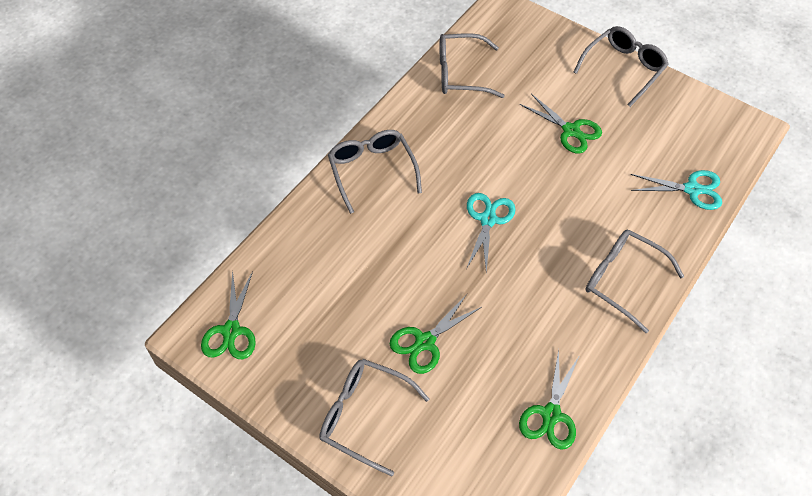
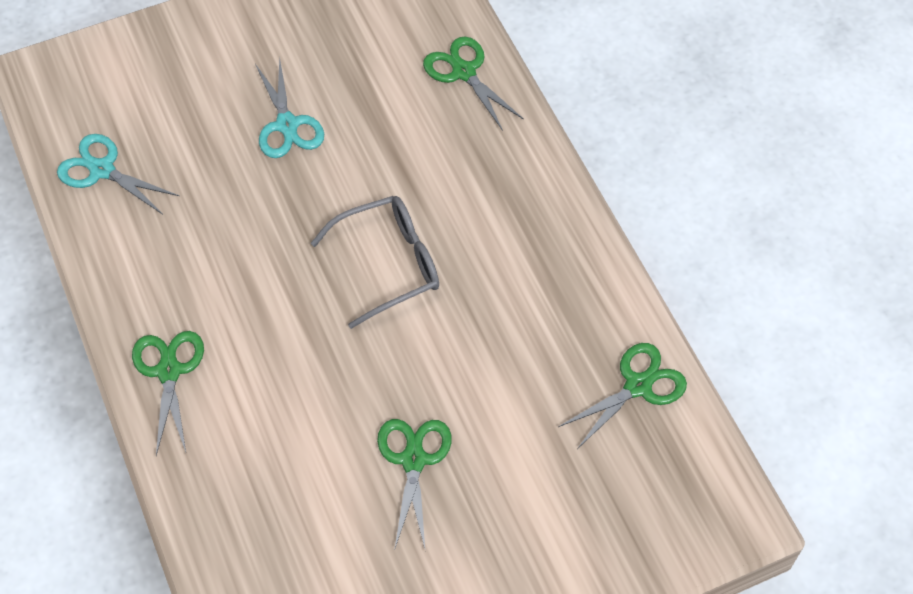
grey glasses: [319,359,429,476] [328,130,422,214] [440,33,504,98] [574,26,669,107] [585,230,684,333] = 5 -> [311,196,439,329] = 1

